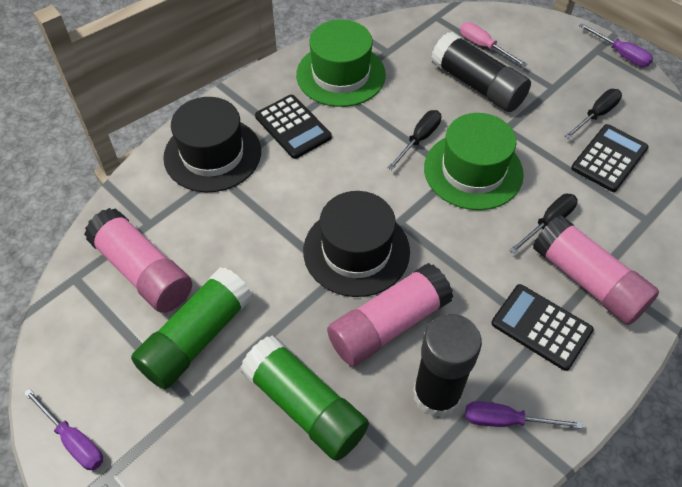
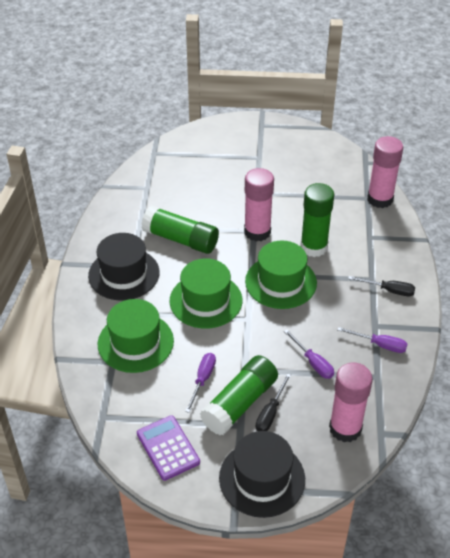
black calculator: [255,95,332,159] [491,284,594,371] [571,124,649,192] = 3 -> none = 0
black glue stick: [413,314,482,418] [431,32,531,112] = 2 -> none = 0
black screwdriver: [387,110,441,170] [509,194,578,254] [564,89,622,139] = 3 -> [256,374,291,431] [348,276,415,296] = 2
green glue stick: [131,267,253,389] [240,336,369,461] = 2 -> [141,205,219,254] [200,355,278,435] [300,183,334,257] = 3
green hat: [296,20,386,107] [424,113,524,210] = 2 -> [98,299,174,373] [169,258,242,329] [245,241,317,309] = 3
pink screwdriver: [460,22,528,67] = 1 -> none = 0
purple calculator: none = 0 -> [137,415,200,481] = 1

